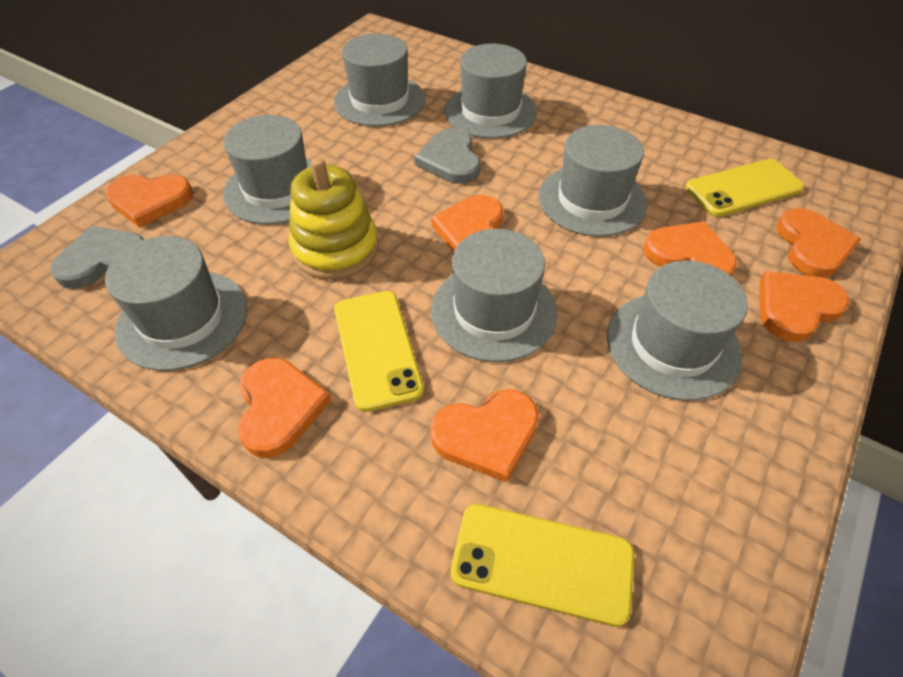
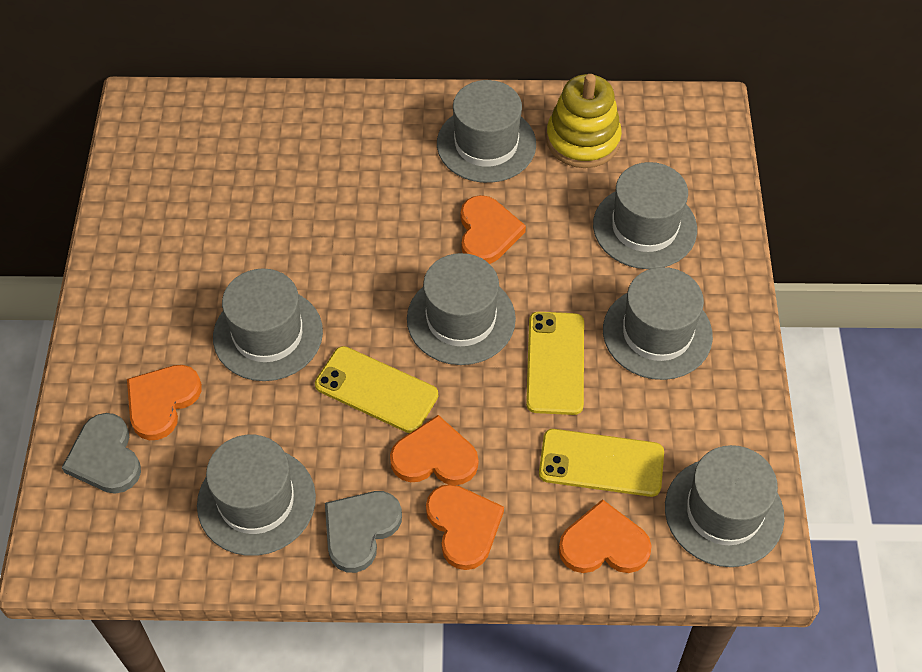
orange heart: [105,174,193,227] [238,358,331,458] [430,389,539,483] [431,195,503,252] [643,221,737,276] [760,271,849,342] [776,208,861,278] = 7 -> [127,365,202,440] [390,415,478,485] [426,484,504,570] [461,195,526,264] [559,499,652,573] = 5

